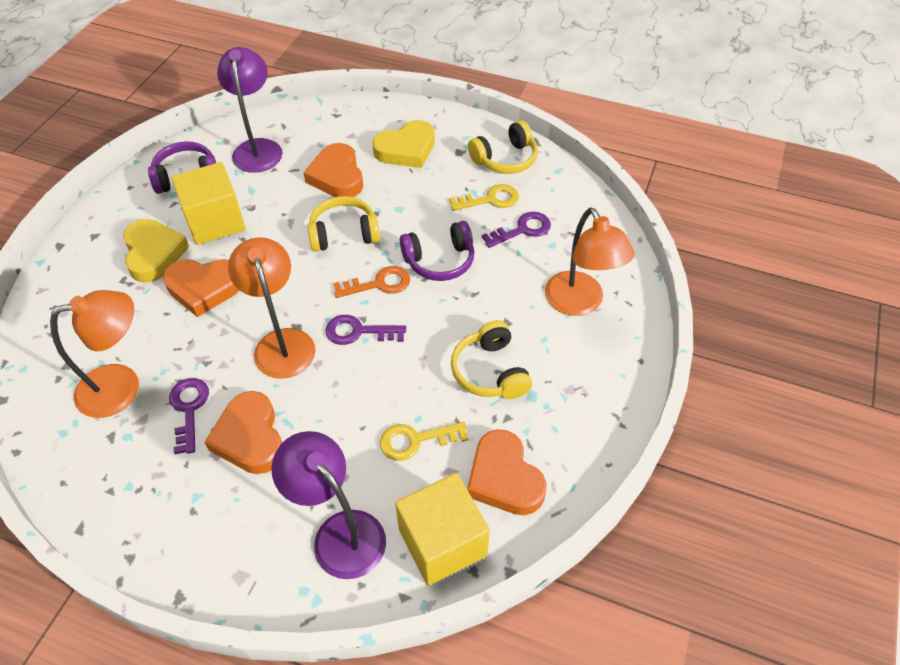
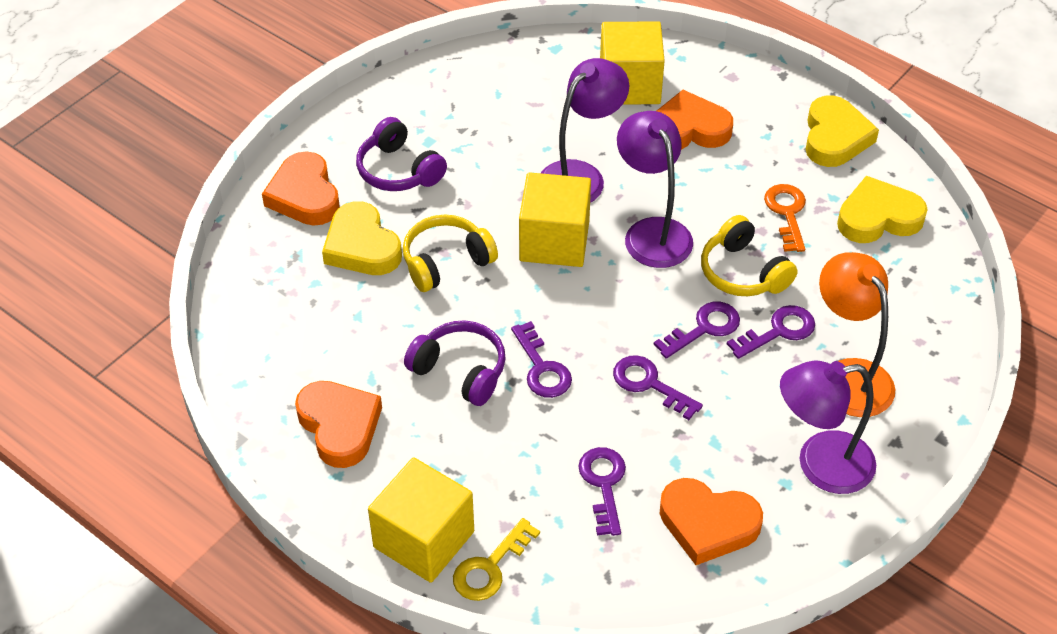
orange lamp: [50,290,139,418] [228,237,316,379] [545,208,635,316] = 3 -> [819,252,895,417] = 1
purple key: [169,378,209,454] [325,315,406,345] [482,212,551,248] = 3 -> [511,321,572,398] [578,447,626,536] [613,355,703,420] [654,302,740,359] [727,305,815,359] = 5
purple lamp: [217,47,283,173] [271,431,386,579] = 2 -> [541,58,629,203] [617,111,693,268] [780,360,876,494] = 3
yellow cube: [172,162,246,245] [395,473,490,586] = 2 -> [368,457,474,583] [519,172,591,267] [600,21,665,105] = 3
yellow headphones: [308,196,380,252] [451,320,532,399] [468,120,538,174] = 3 -> [403,214,498,292] [701,215,798,296] = 2
yellow heart: [123,219,190,283] [372,120,435,168] = 2 -> [322,201,402,275] [806,95,879,167] [837,176,928,243] = 3
yellow key: [380,422,468,461] [449,184,519,211] = 2 -> [453,518,540,601] = 1

